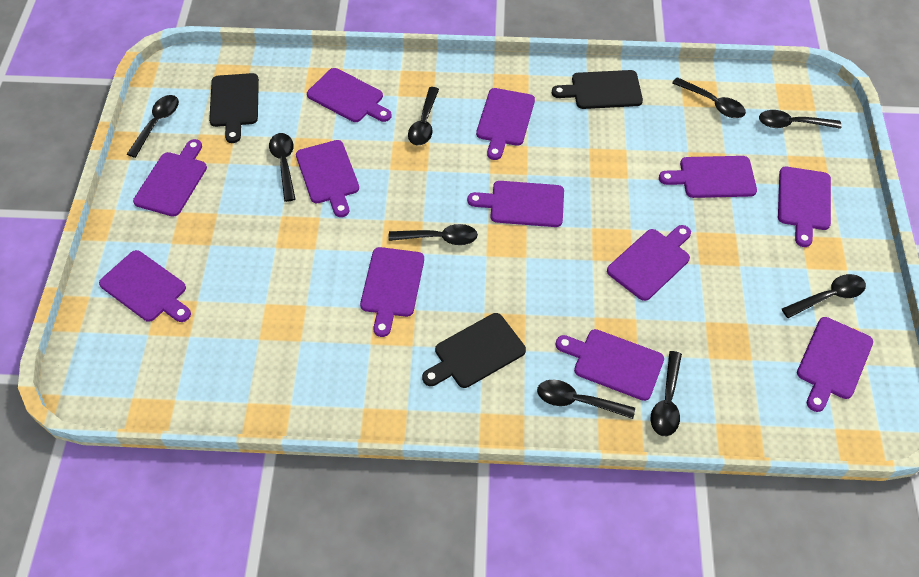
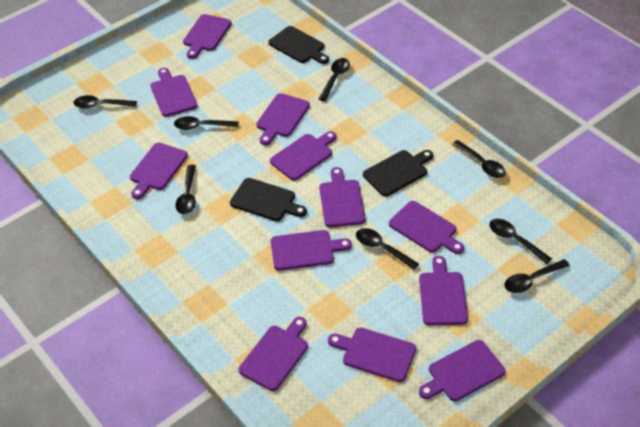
black spoon: [127,95,179,158] [269,133,295,202] [388,224,478,245] [408,87,439,145] [537,380,635,419] [651,351,682,436] [672,77,746,118] [759,110,841,129] [782,274,866,318] = 9 -> [74,95,137,109] [174,116,239,130] [176,165,196,214] [318,58,350,101] [356,228,419,270] [452,140,506,178] [489,219,552,264] [504,259,570,293] = 8

